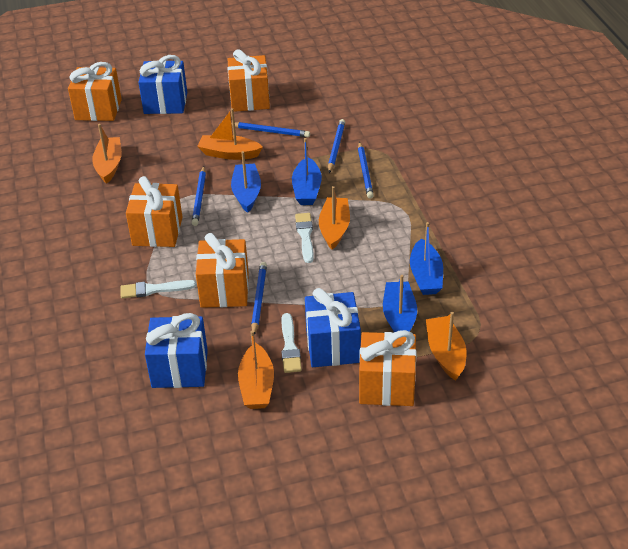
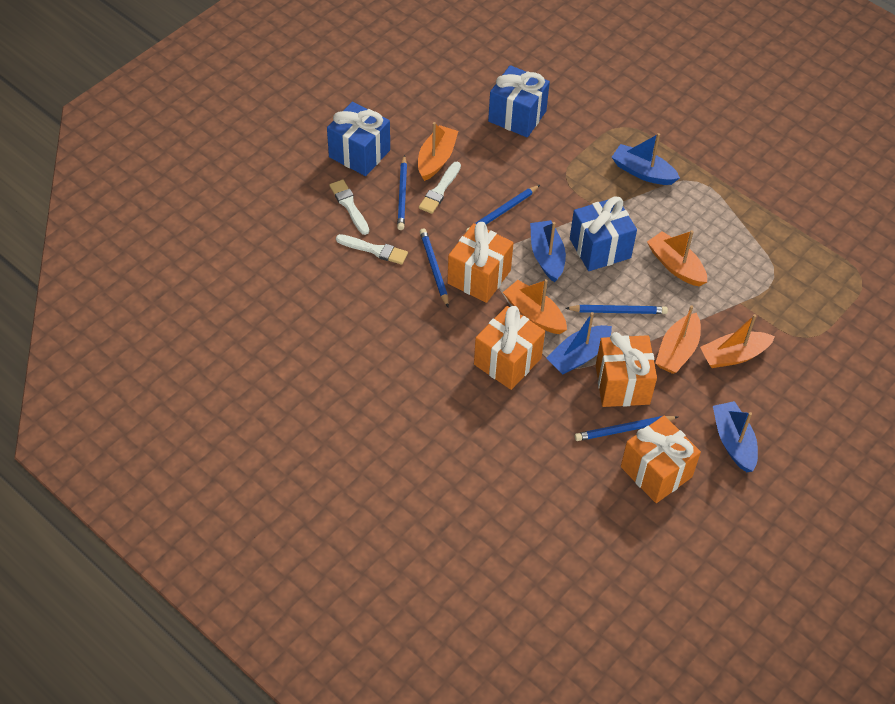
orange gift: [68,62,122,121] [126,176,183,247] [196,233,249,308] [228,49,270,112] [359,330,417,406] = 5 -> [447,222,513,303] [474,306,545,390] [596,332,657,407] [621,416,701,503] = 4

